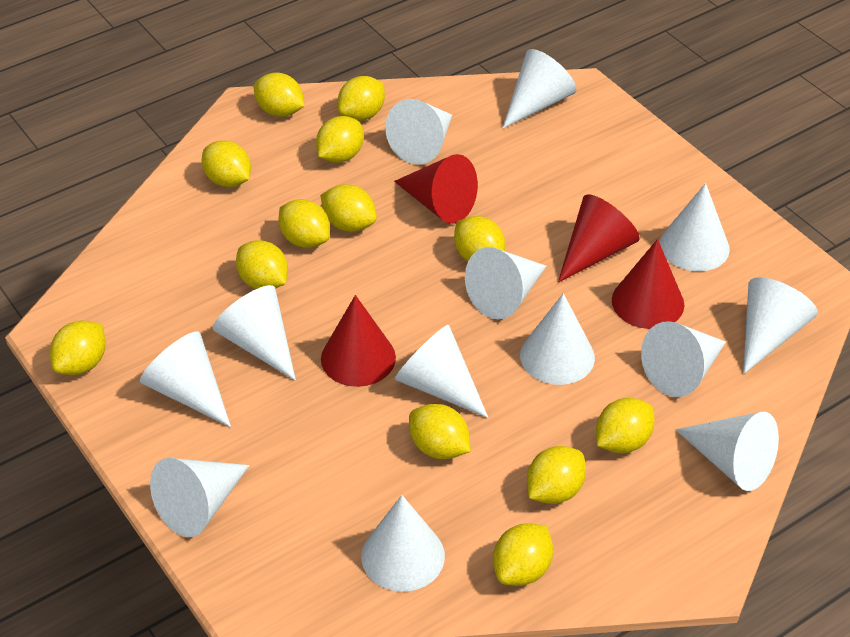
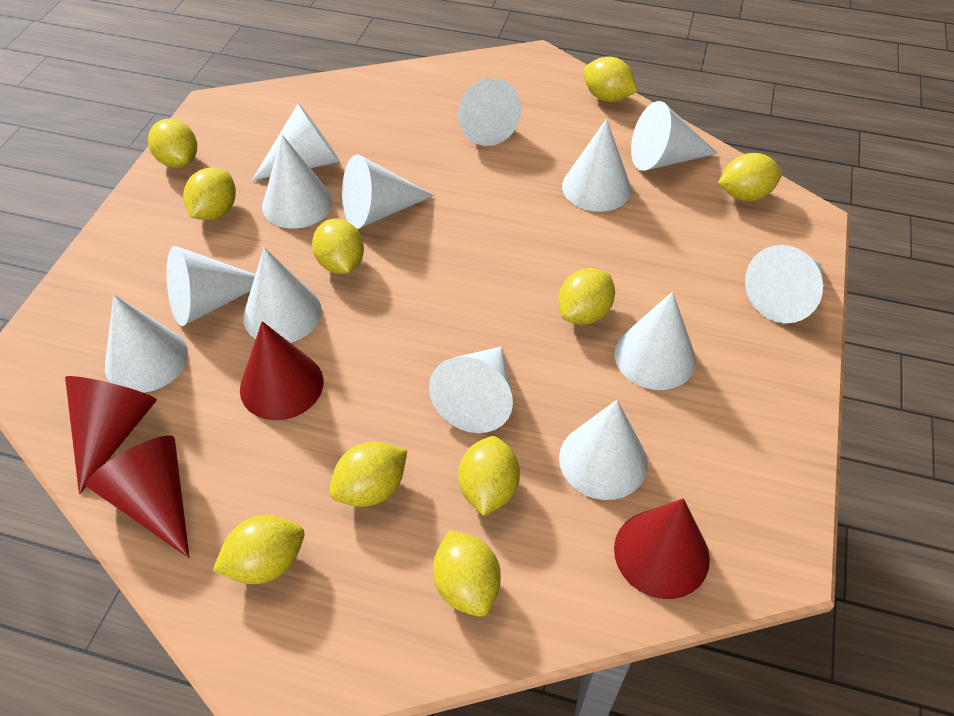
yellow lemon: [50,321,106,375] [202,140,251,187] [236,240,288,289] [254,73,305,117] [279,199,330,248] [316,116,364,163] [320,184,377,232] [338,76,385,121] [409,404,471,459] [454,216,505,261] [493,523,553,586] [527,446,586,504] [596,398,655,453] = 13 -> [148,119,197,168] [183,168,236,220] [213,515,304,584] [312,219,364,274] [329,442,407,507] [433,530,501,617] [458,436,520,516] [558,268,615,325] [583,57,637,102] [718,153,782,201] = 10

